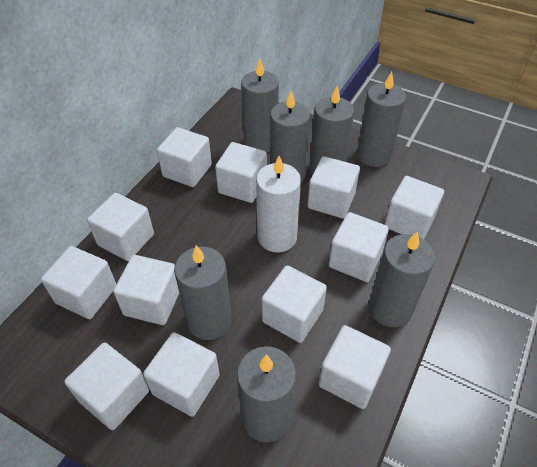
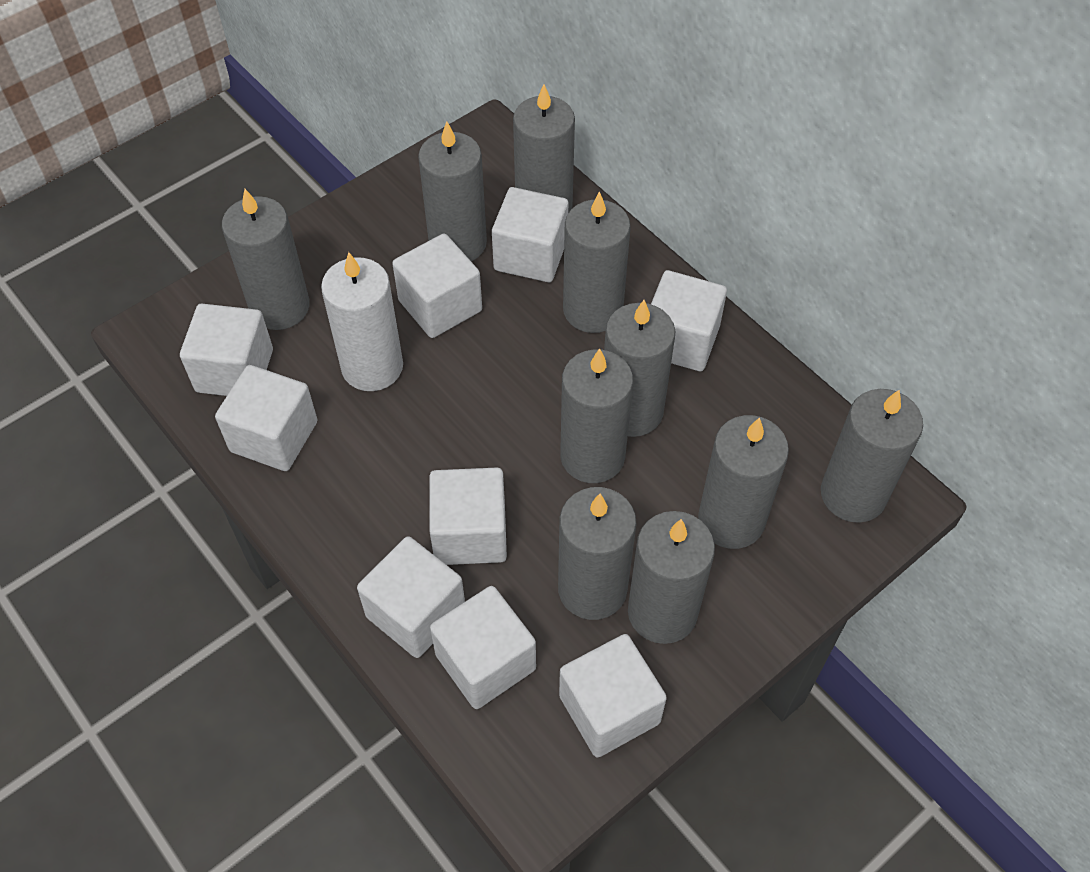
grey candle: [174,245,232,340] [237,346,296,442] [241,59,279,153] [270,91,310,182] [309,86,354,175] [357,72,406,167] [369,231,435,327] = 7 -> [222,189,310,330] [418,122,487,261] [513,84,575,213] [558,487,637,620] [560,348,633,483] [563,191,631,333] [604,300,675,437] [628,511,715,644] [698,415,789,549] [821,389,923,523] = 10
white cube: [41,246,116,319] [64,343,149,430] [87,193,154,261] [113,255,179,325] [143,332,220,417] [157,127,212,187] [215,142,267,203] [262,266,327,343] [307,156,360,218] [319,325,391,409] [328,212,389,282] [384,176,444,239] = 12 -> [180,304,273,396] [215,365,318,471] [357,536,465,658] [392,234,482,338] [429,468,507,565] [430,586,536,709] [492,187,568,282] [559,634,667,758] [651,270,727,371] = 9

